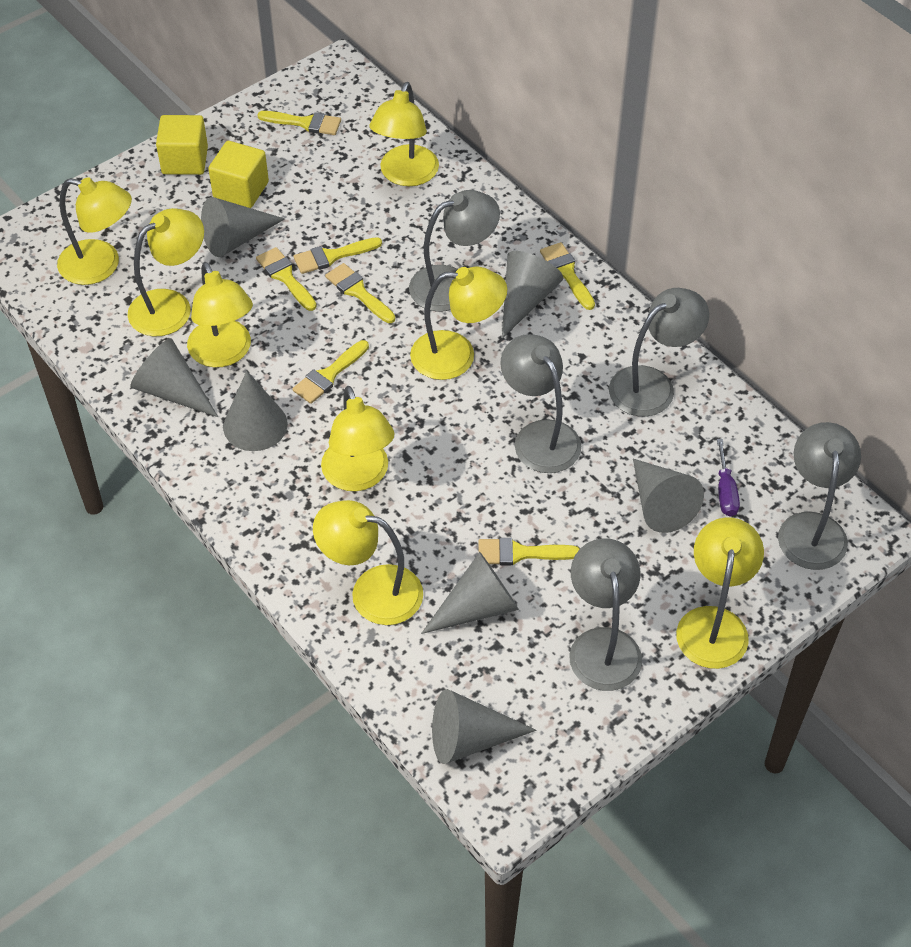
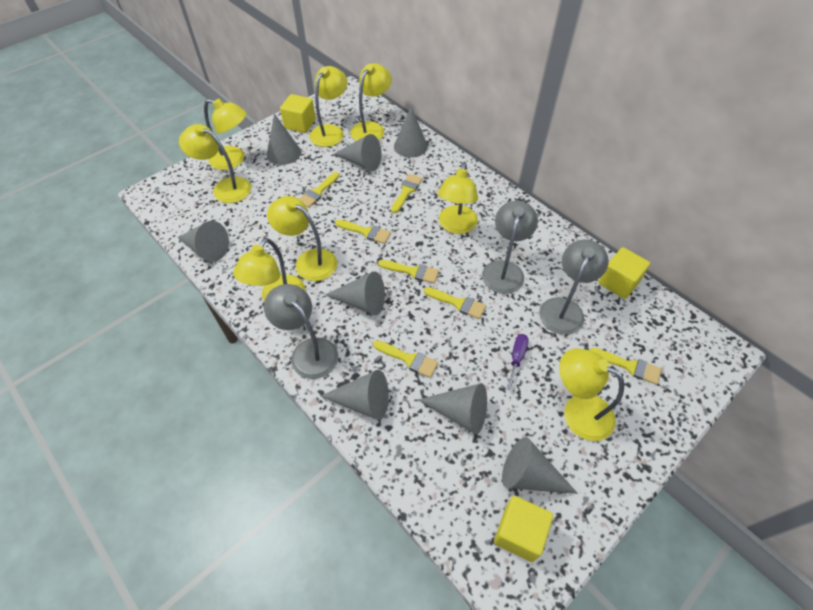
grey cone: [130,338,218,417] [201,197,285,257] [223,371,288,451] [421,552,519,634] [432,689,537,764] [502,251,563,338] [633,459,704,533] = 7 -> [178,221,229,262] [267,113,301,165] [320,370,389,420] [325,272,385,315] [334,134,382,171] [394,107,428,158] [418,383,487,434] [502,437,578,494] = 8
grey lamp: [409,190,500,312] [500,334,581,473] [569,538,642,691] [609,288,709,417] [778,422,861,570] = 5 -> [264,284,338,379] [482,201,538,294] [539,240,609,335] = 3
yellow cube: [156,115,208,175] [208,141,269,208] = 2 -> [280,94,316,133] [494,496,553,562] [598,247,650,299] = 3

